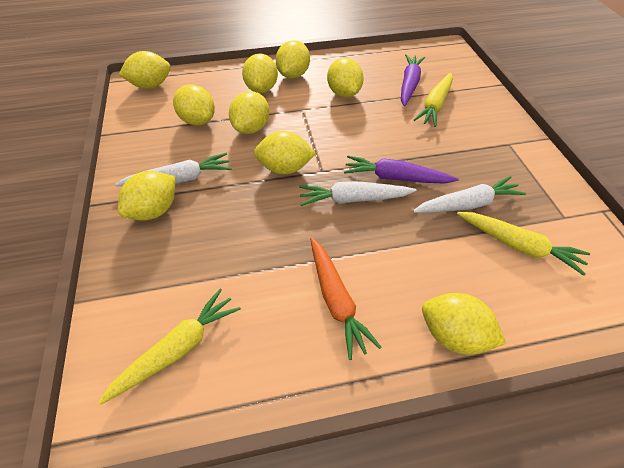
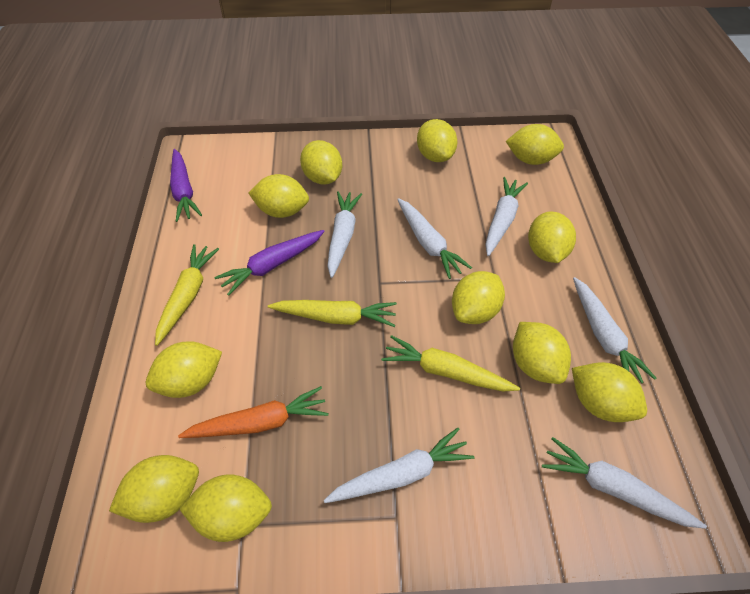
white carrot: [115,153,231,186] [299,181,416,206] [413,176,526,213] = 3 -> [324,428,475,503] [327,191,362,278] [397,198,472,279] [485,177,528,256] [542,437,707,529] [573,277,656,383] = 6
yellow lemon: [118,171,175,220] [119,51,171,89] [173,85,215,126] [229,91,269,134] [242,54,278,93] [254,131,316,174] [276,40,310,79] [327,58,364,98] [422,293,506,355] = 9 -> [109,455,199,523] [146,341,222,398] [179,474,272,542] [248,174,309,218] [300,140,342,184] [417,119,457,162] [452,271,505,324] [506,124,564,165] [513,322,571,384] [528,211,576,263] [572,362,647,422] = 11

